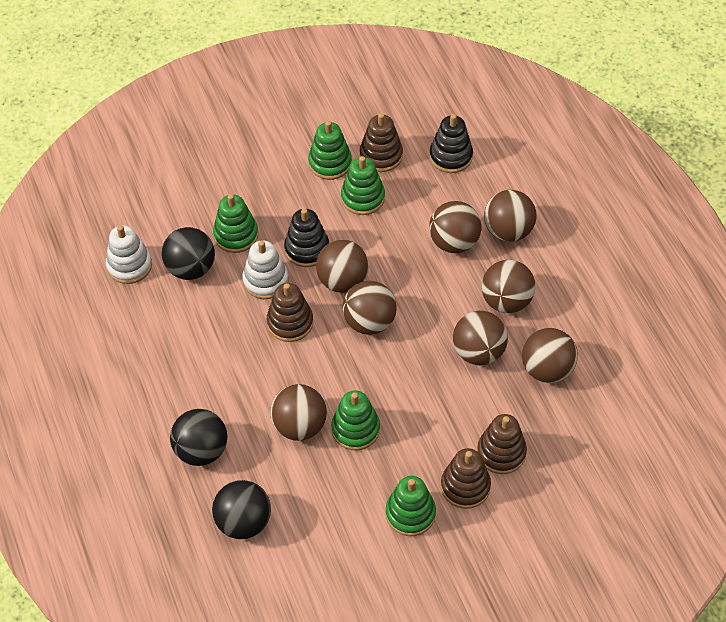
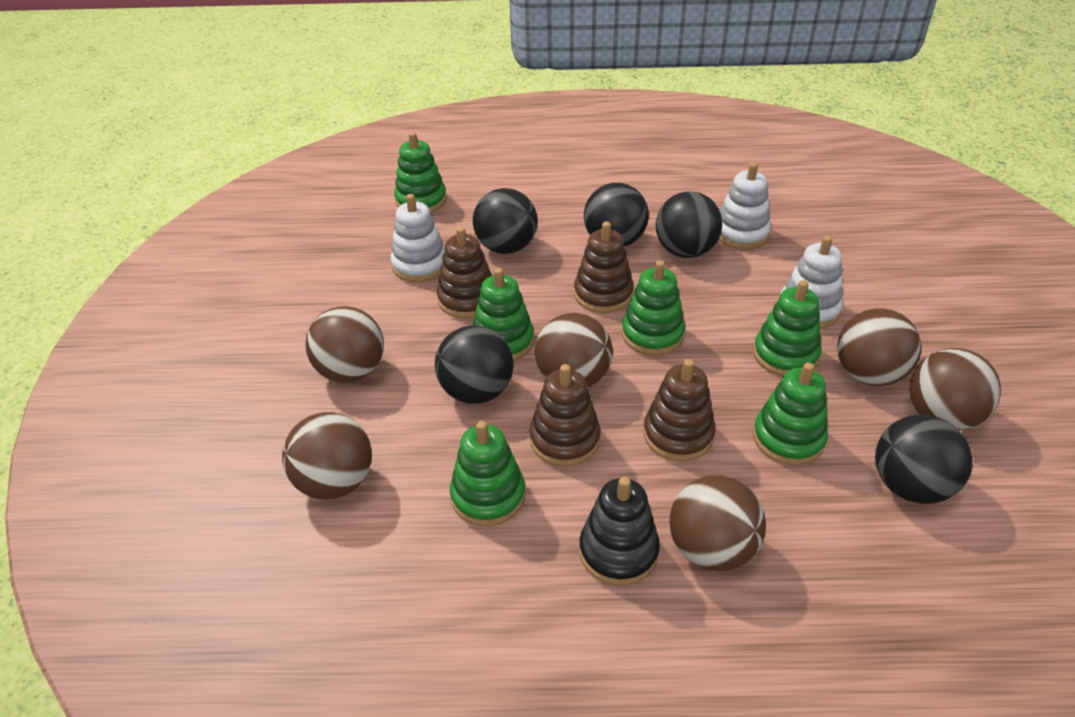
black ball: [162,227,215,280] [170,409,227,466] [212,480,271,539] = 3 -> [435,325,514,404] [473,188,537,254] [584,183,649,247] [656,191,722,258] [875,415,973,504] = 5
black stacking toy: [284,208,329,267] [429,114,473,173] = 2 -> [579,477,660,586] = 1
brown ball: [270,384,327,441] [316,240,369,293] [343,281,397,335] [429,201,482,253] [453,311,508,365] [482,260,535,313] [484,190,536,242] [522,328,578,383] = 8 -> [282,412,372,500] [305,306,384,383] [535,313,613,388] [670,475,766,571] [837,308,921,386] [910,348,1001,430] = 6
green stacking toy: [213,194,258,253] [308,121,352,180] [331,390,380,450] [341,156,385,215] [386,476,436,536] = 5 -> [394,132,447,213] [450,421,525,526] [473,268,534,361] [622,260,685,355] [753,280,821,376] [753,362,828,466] = 6
white stacking toy: [106,225,152,284] [242,240,289,299] = 2 -> [390,194,445,282] [718,163,771,249] [780,236,843,329] = 3

